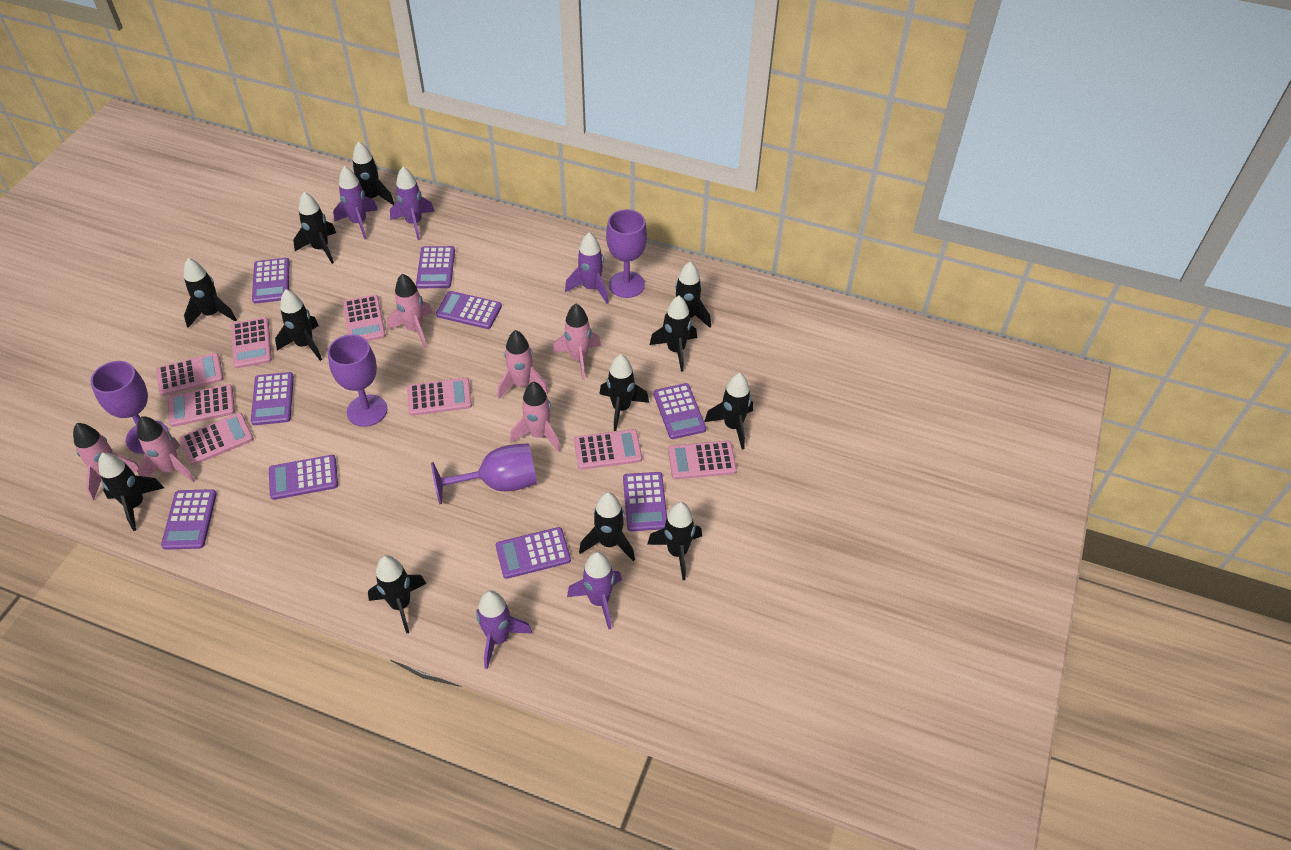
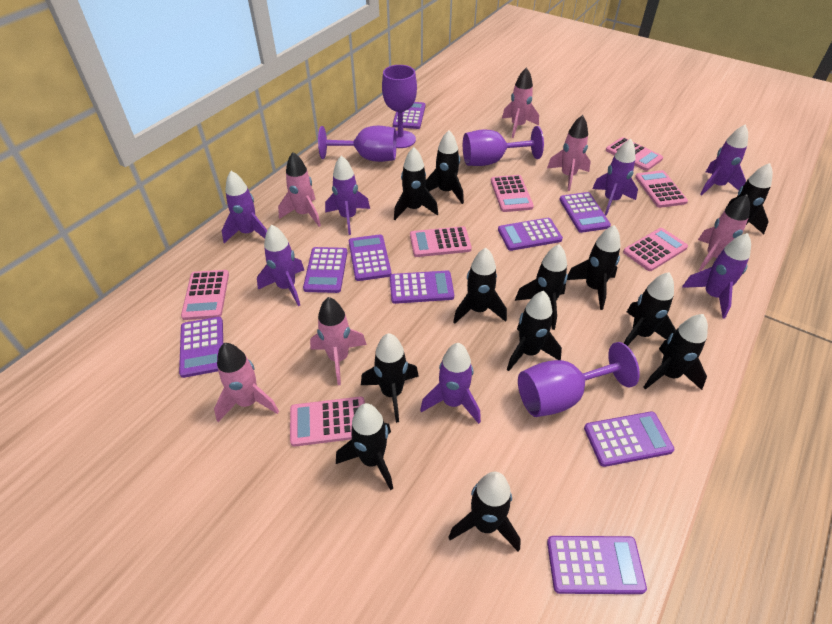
pink calculator: [156,353,224,396] [168,384,235,427] [180,413,254,465] [231,317,272,368] [343,295,386,341] [407,378,472,416] [574,429,642,470] [668,441,737,479] = 8 -> [181,270,229,320] [290,397,365,447] [410,226,472,257] [491,175,534,212] [606,137,663,171] [623,228,688,271] [635,170,688,208] = 7
purple rocket: [333,166,378,239] [390,167,435,240] [476,590,532,669] [565,232,609,304] [567,552,622,629] = 5 -> [222,171,267,243] [257,225,304,306] [325,155,370,235] [420,343,481,424] [592,139,638,216] [682,233,751,318] [700,124,748,195] = 7

